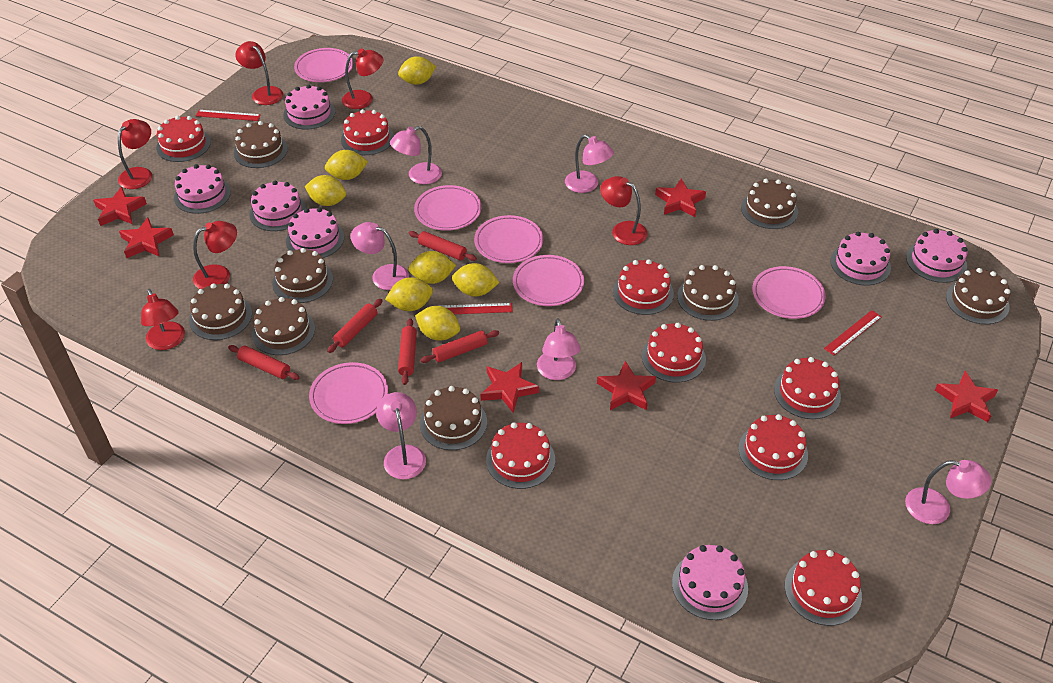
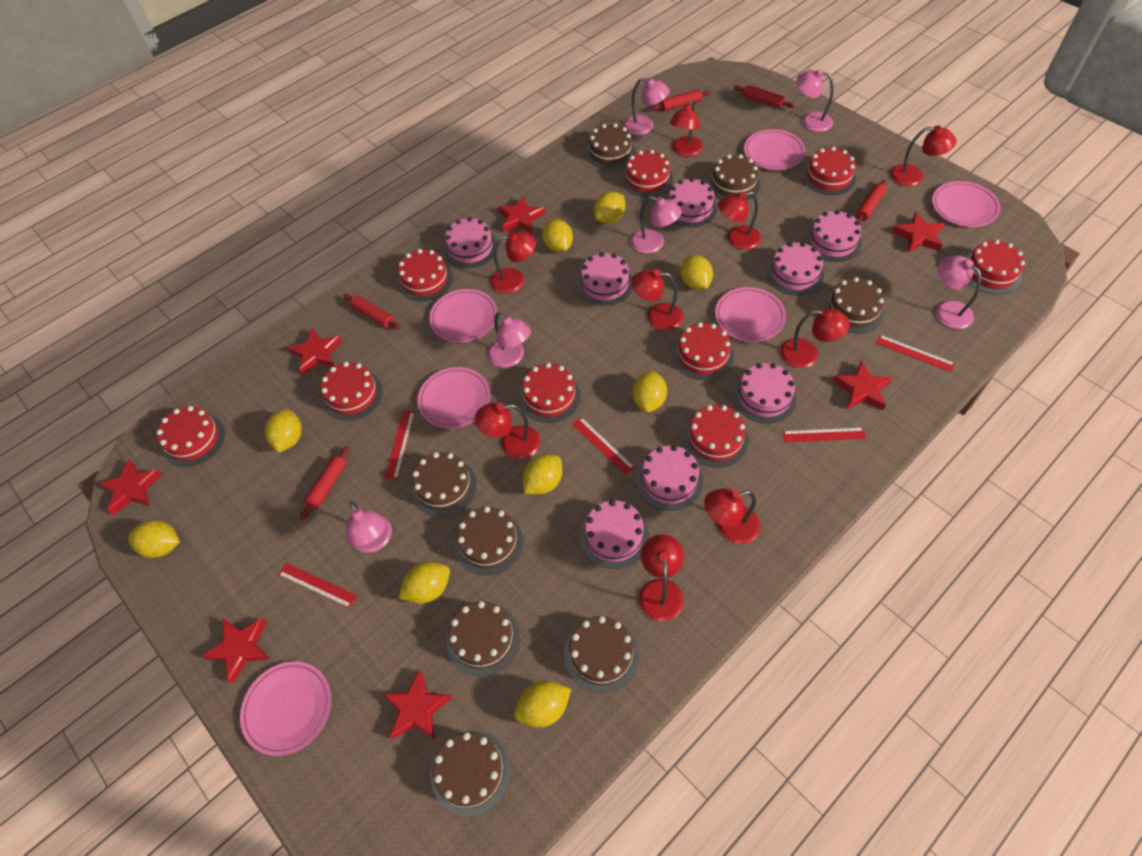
pink cake: [174,164,231,214] [249,181,306,231] [283,85,335,129] [286,207,344,258] [672,545,748,620] [830,231,891,285] [906,229,967,283] = 7 -> [444,217,497,268] [577,252,633,306] [580,500,649,569] [636,445,703,511] [667,178,717,227] [733,363,797,423] [766,242,824,296] [805,210,862,262] = 8
red cake: [156,116,211,162] [341,109,394,155] [486,422,555,489] [613,259,674,315] [642,323,706,382] [738,414,808,480] [774,357,841,419] [785,550,862,626] = 8 -> [156,406,225,467] [321,362,383,421] [397,249,453,301] [519,363,581,423] [622,150,673,197] [673,322,734,380] [683,405,748,468] [802,147,856,195] [966,239,1025,294] = 9
red lamp: [118,119,152,189] [141,289,185,350] [193,221,237,289] [235,41,283,105] [342,48,383,109] [600,176,648,245] = 6 -> [475,402,540,459] [490,231,536,294] [631,269,683,331] [639,534,684,621] [670,100,703,157] [704,488,760,544] [718,191,761,250] [780,308,850,368] [890,125,957,186] = 9
red ruler: [196,110,261,121] [441,303,513,314] [824,310,882,355] = 3 -> [278,563,357,608] [385,411,415,480] [572,417,635,475] [783,427,866,442] [876,335,955,372] = 5
red star: [93,187,147,226] [119,217,174,258] [480,362,539,413] [597,361,656,410] [655,178,706,217] [935,371,998,422] = 6 -> [98,459,162,515] [202,618,270,684] [288,328,343,375] [383,669,452,740] [498,195,545,234] [832,360,892,410] [892,212,945,253] = 7
yellow lemon: [305,175,346,206] [325,150,368,180] [385,277,433,311] [398,56,436,85] [408,251,456,284] [415,306,460,341] [452,263,500,297] = 7 -> [128,520,180,558] [265,409,302,453] [399,562,450,604] [514,681,571,728] [523,455,562,495] [542,219,573,252] [594,191,625,224] [632,371,667,413] [680,255,713,290] = 9

